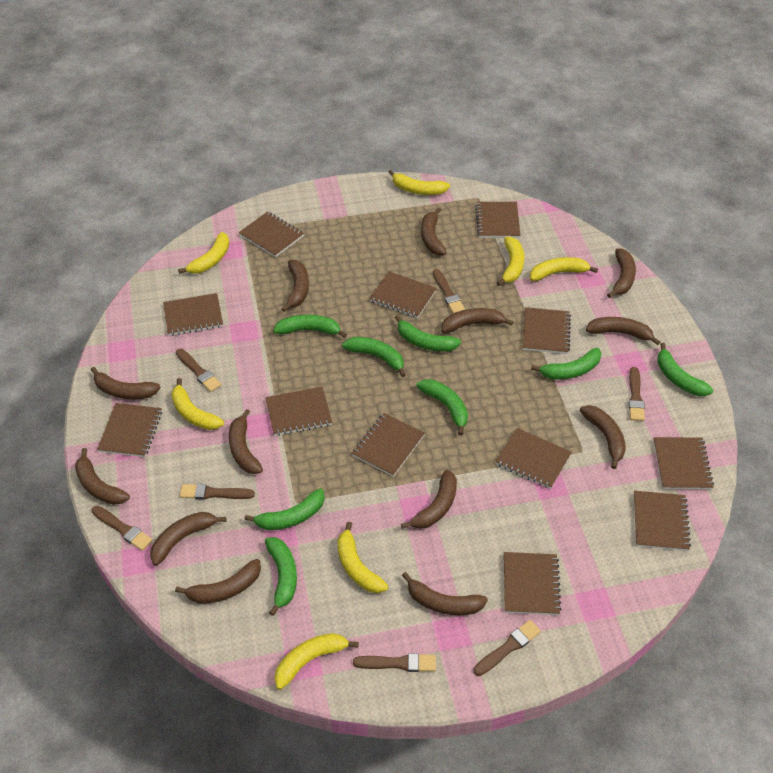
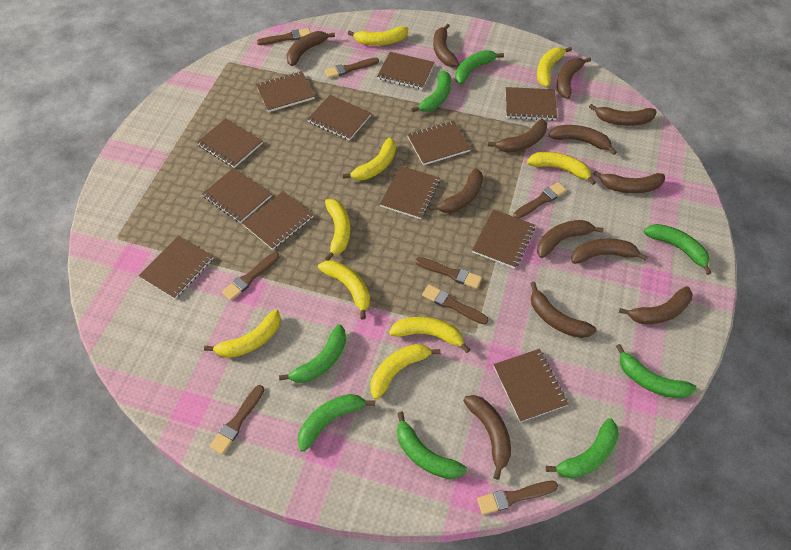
brown brush: [91,506,153,551] [176,349,221,392] [180,484,255,500] [353,653,436,672] [433,269,465,314] [474,620,541,676] [629,367,645,421] = 7 -> [210,385,264,455] [222,252,279,301] [257,28,311,45] [324,58,379,78] [415,257,482,289] [422,285,488,324] [477,481,558,515] [513,182,567,219] = 8
yellow banana: [171,378,224,430] [178,232,229,274] [274,633,359,690] [338,522,388,593] [388,170,450,195] [497,237,524,286] [530,257,598,281] = 7 -> [204,309,281,358] [318,260,370,320] [325,199,350,261] [342,138,396,180] [347,26,408,45] [371,344,441,399] [389,317,470,353] [527,152,596,185] [537,47,572,87] = 9

